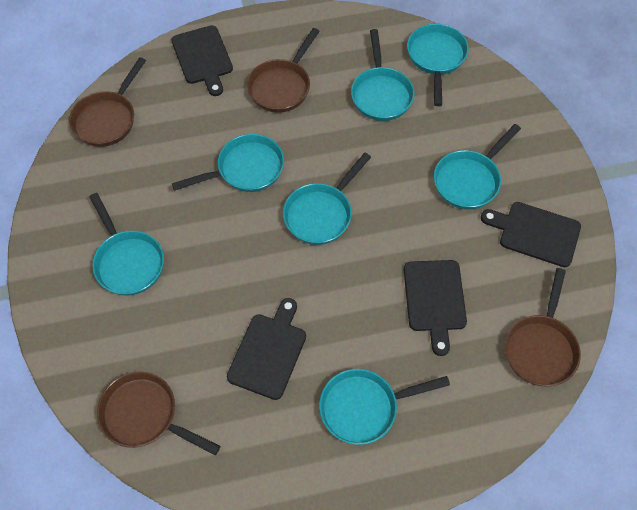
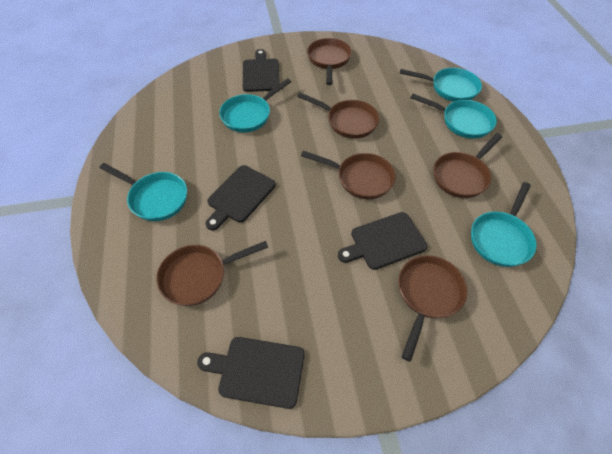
brown pan: [69,57,146,147] [97,371,220,455] [247,28,320,113] [505,268,581,386] = 4 -> [156,241,268,306] [297,93,379,139] [301,151,396,199] [307,38,352,85] [398,255,467,362] [434,133,502,198] = 6
turquoise pan: [89,193,164,296] [172,134,284,192] [283,153,371,245] [319,369,450,445] [351,29,414,121] [407,24,469,106] [434,124,521,210] = 7 -> [99,163,187,221] [219,78,291,132] [400,68,482,102] [410,93,497,139] [471,182,536,267] = 5

